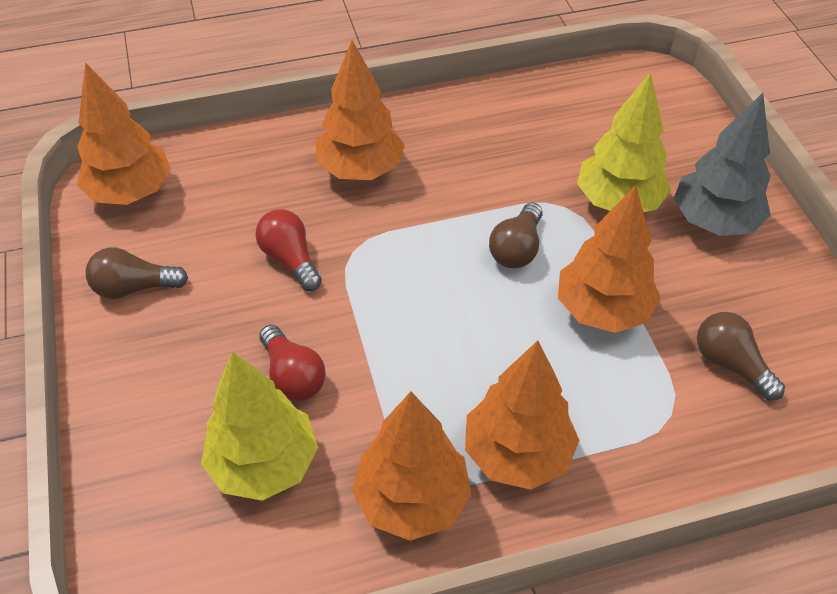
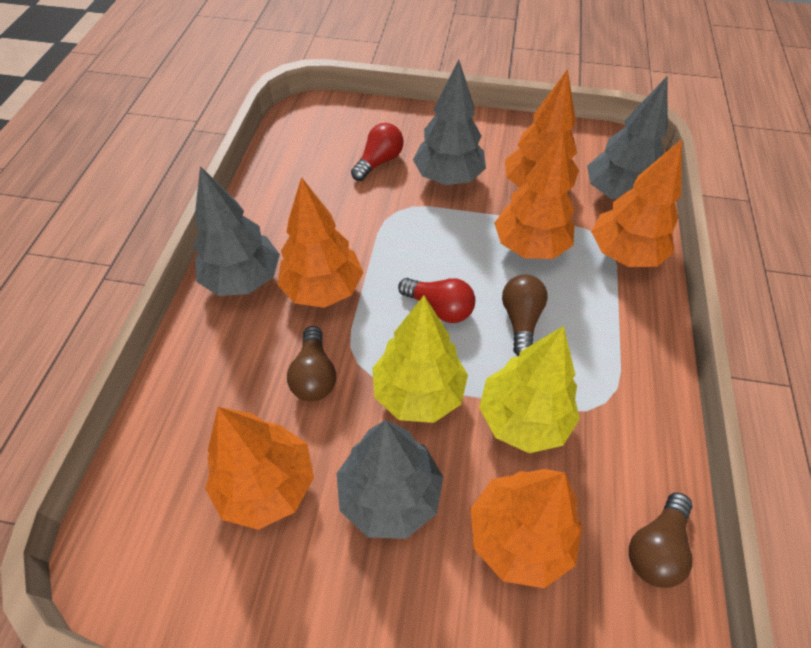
grey tree: [674,93,771,236] = 1 -> [194,166,280,296] [337,420,443,539] [413,60,486,185] [587,77,668,200] = 4
orange tree: [77,62,171,205] [316,40,405,180] [352,392,472,541] [465,340,579,490] [558,185,660,333] = 5 -> [205,407,314,530] [277,177,363,308] [471,469,582,588] [494,131,575,259] [505,69,579,188] [591,139,682,267] = 6

